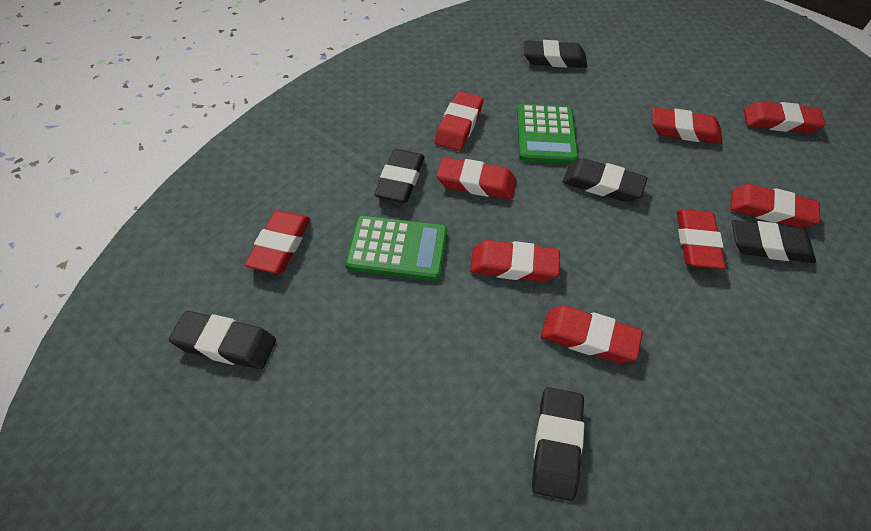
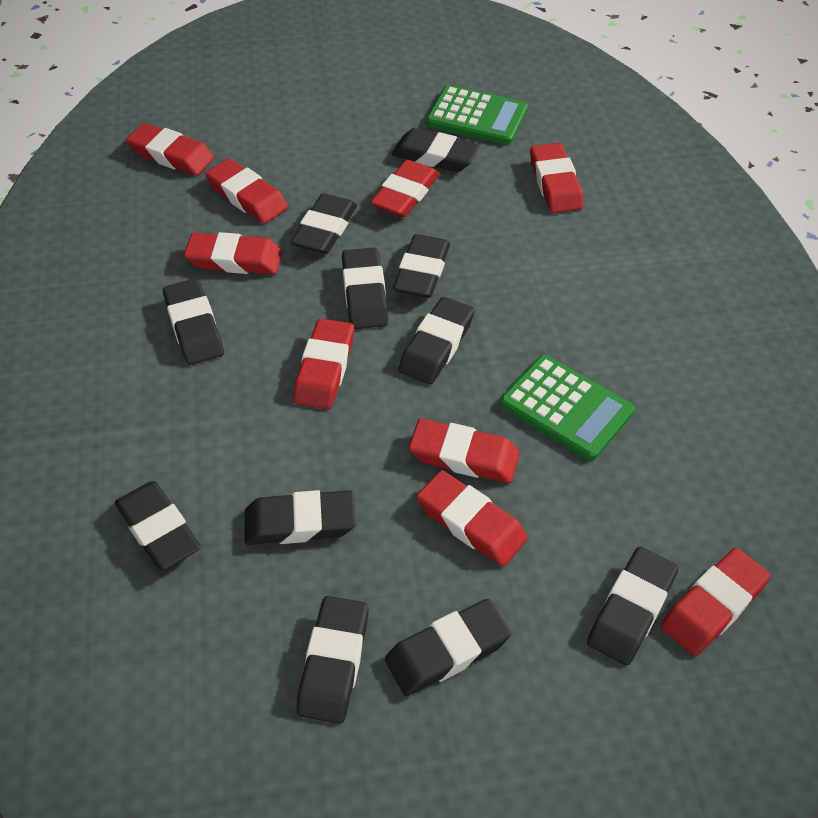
black eraser: [169,311,276,370] [374,149,424,203] [524,40,587,68] [532,387,584,501] [563,158,647,202] [732,220,816,263] = 6 -> [115,481,201,571] [163,279,224,365] [244,490,356,545] [291,193,357,254] [297,596,369,724] [342,248,388,329] [385,599,511,696] [392,128,480,172] [393,234,450,298] [399,297,474,384] [587,547,679,665] = 11

